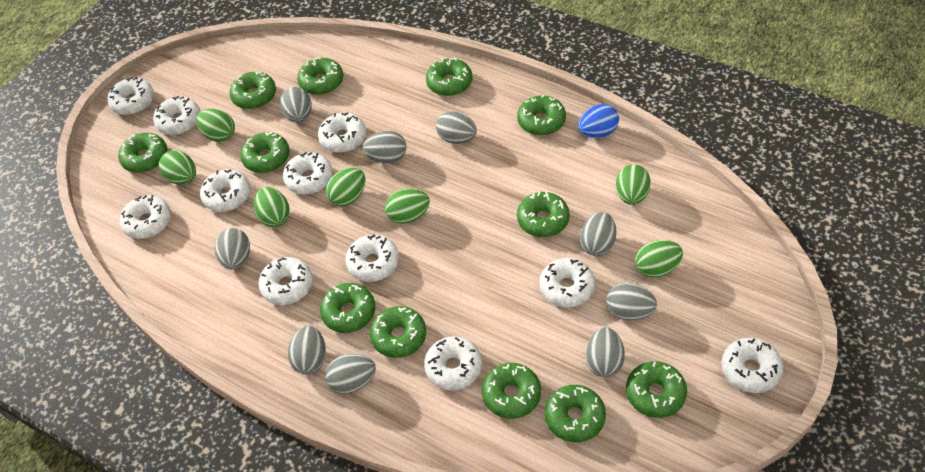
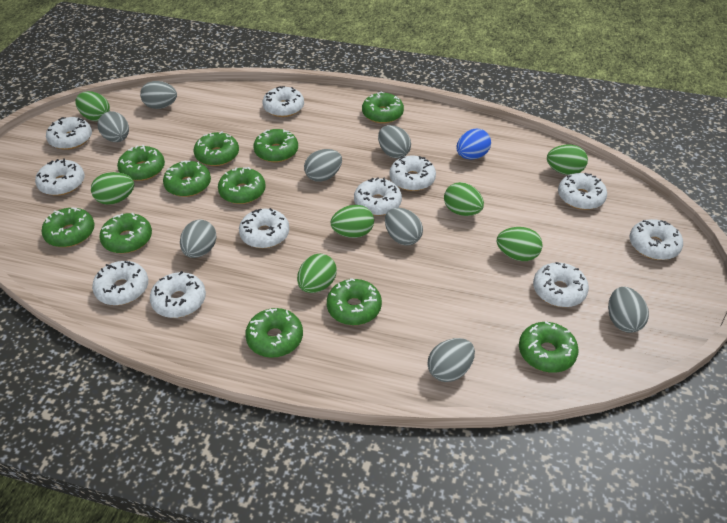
green donut: [118,133,167,173] [230,71,276,109] [240,132,290,173] [297,57,343,95] [320,283,375,333] [370,306,426,358] [426,58,472,96] [482,363,541,419] [517,94,566,135] [517,191,570,237] [545,385,606,442] [626,361,687,418] = 12 -> [42,207,94,247] [99,212,152,253] [117,145,165,181] [163,160,211,197] [194,132,239,166] [218,167,266,204] [245,308,303,358] [253,129,298,162] [327,278,382,325] [362,92,404,124] [519,321,579,373] = 11
grey egg: [215,228,250,270] [280,87,312,123] [288,326,326,374] [325,354,376,394] [363,131,407,163] [436,111,477,144] [580,212,616,256] [586,327,625,378] [606,283,657,320] = 9 -> [98,111,129,142] [140,81,177,109] [180,220,217,258] [304,149,342,182] [378,125,411,158] [385,208,423,246] [428,338,475,382] [608,287,649,333] = 8

